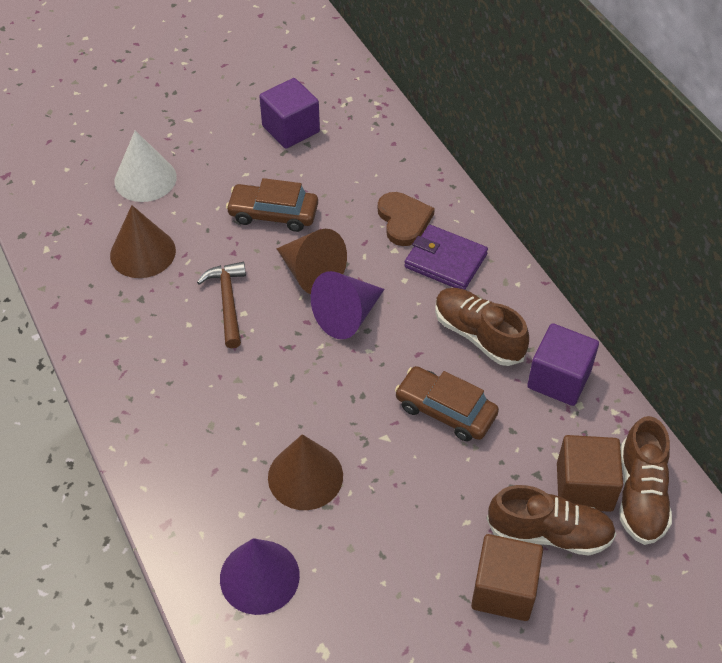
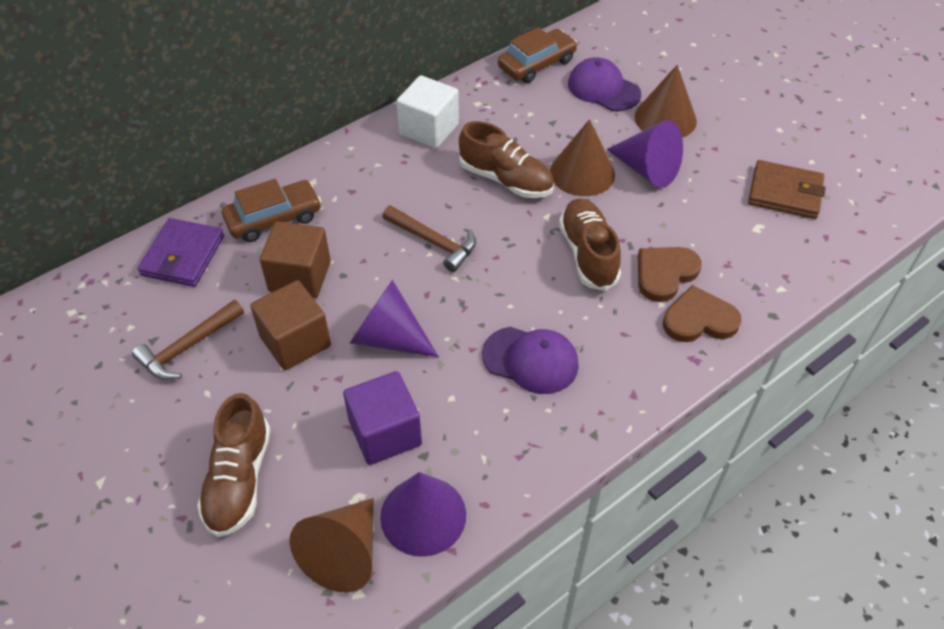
brown hammer: [197,262,246,348] = 1 -> [132,300,244,380] [383,205,476,272] = 2
brown heart: [378,192,435,246] = 1 -> [638,247,702,302] [663,285,742,342] = 2
brown wallet: none = 0 -> [748,160,826,219] = 1
purple cap: none = 0 -> [482,327,579,394] [568,57,641,111] = 2
purple cone: [220,538,300,615] [311,271,385,339] = 2 -> [350,280,439,357] [380,472,466,557] [607,120,683,188] = 3
purple cube: [259,78,320,149] [527,323,599,406] = 2 -> [343,371,422,465] = 1
white cone: [114,131,177,202] = 1 -> none = 0
white cube: none = 0 -> [396,75,459,149] = 1

